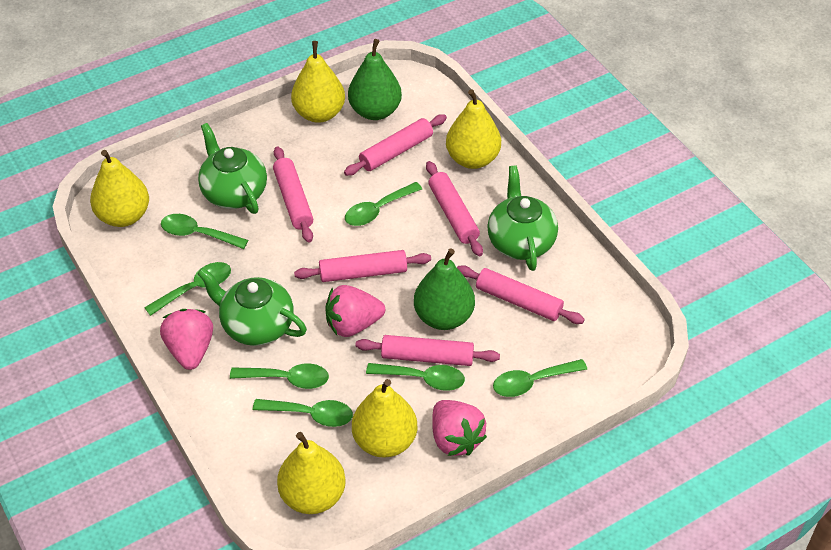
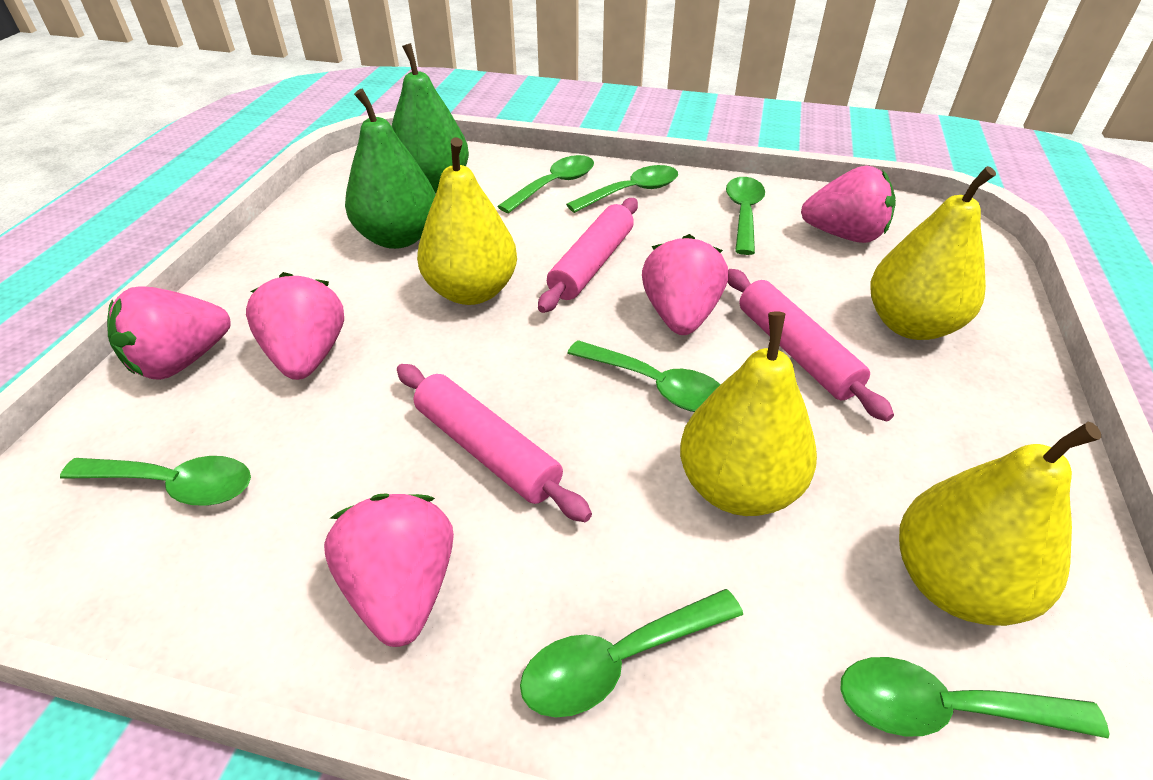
green teapot: [197,268,307,346] [198,123,267,214] [487,165,558,271] = 3 -> none = 0
pink rolling pin: [273,146,313,243] [294,250,431,282] [344,114,447,176] [356,335,500,366] [426,161,483,256] [457,265,585,324] = 6 -> [397,364,592,522] [538,198,638,313] [728,269,894,421] = 3
pink strawberry: [160,309,213,370] [325,285,385,337] [432,400,487,456] = 3 -> [107,286,231,380] [246,272,344,380] [324,493,454,647] [642,234,728,335] [801,166,896,243] = 5
yellow pear: [90,150,149,227] [277,432,346,514] [291,41,345,123] [352,379,417,458] [446,89,501,169] = 5 -> [417,138,517,305] [680,312,817,516] [870,166,996,340] [899,422,1101,626] = 4

